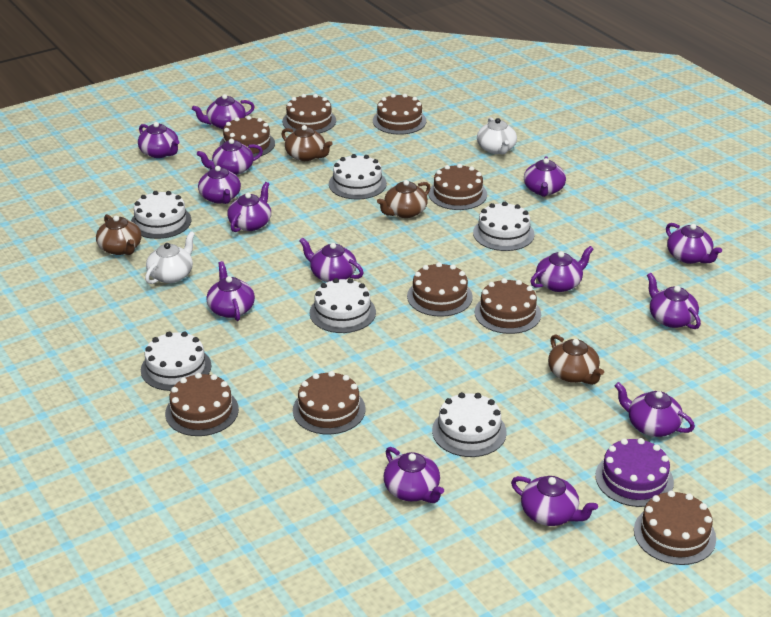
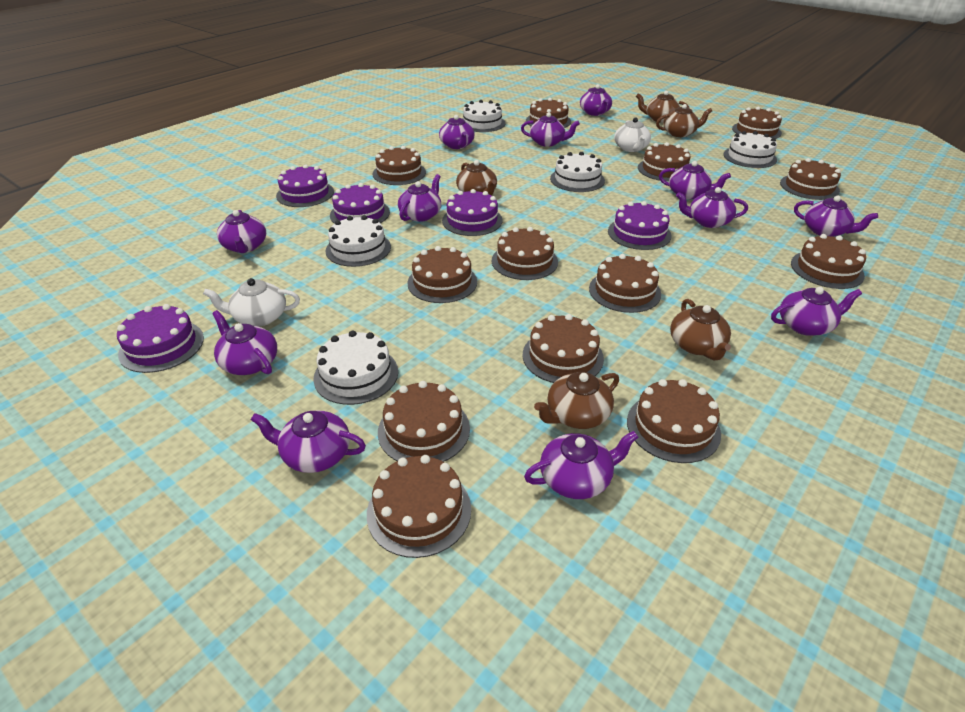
brown cake: [165,373,239,436] [220,116,275,157] [282,94,336,134] [293,371,366,435] [373,94,426,135] [407,262,473,317] [429,164,487,210] [474,278,541,334] [634,491,716,565] = 9 -> [367,455,471,558] [373,146,426,185] [378,381,470,462] [407,246,477,303] [492,227,558,280] [522,314,604,383] [526,98,571,128] [589,254,661,313] [627,379,721,463] [638,142,691,181] [732,107,782,139] [780,158,841,200] [791,234,866,289] = 13
brown teapot: [96,214,142,255] [281,125,332,161] [377,180,430,218] [548,334,604,385] = 4 -> [456,160,497,195] [534,372,619,429] [636,91,689,123] [656,104,712,137] [670,299,731,360] = 5
purple cake: [595,438,674,507] = 1 -> [117,304,204,373] [276,164,334,207] [330,183,390,224] [442,189,503,236] [608,201,672,250] = 5
purple teapot: [138,122,180,158] [192,94,255,129] [197,139,263,175] [198,164,241,204] [206,261,255,321] [227,182,271,232] [299,237,364,282] [384,447,444,503] [511,476,598,526] [524,156,566,197] [531,246,594,292] [614,382,695,437] [647,273,701,329] [666,223,722,264] = 14 -> [212,310,277,375] [217,210,266,253] [251,411,366,473] [398,174,441,222] [439,115,475,149] [521,112,580,147] [524,431,638,499] [580,84,612,116] [659,161,731,199] [676,187,748,228] [771,287,862,336] [794,196,878,237] = 12
white cake: [131,191,191,239] [141,331,211,391] [309,278,376,333] [329,154,387,200] [432,392,507,457] [473,202,534,251] = 6 -> [313,330,398,405] [325,215,391,267] [463,100,506,132] [550,152,605,192] [723,131,777,168] = 5

